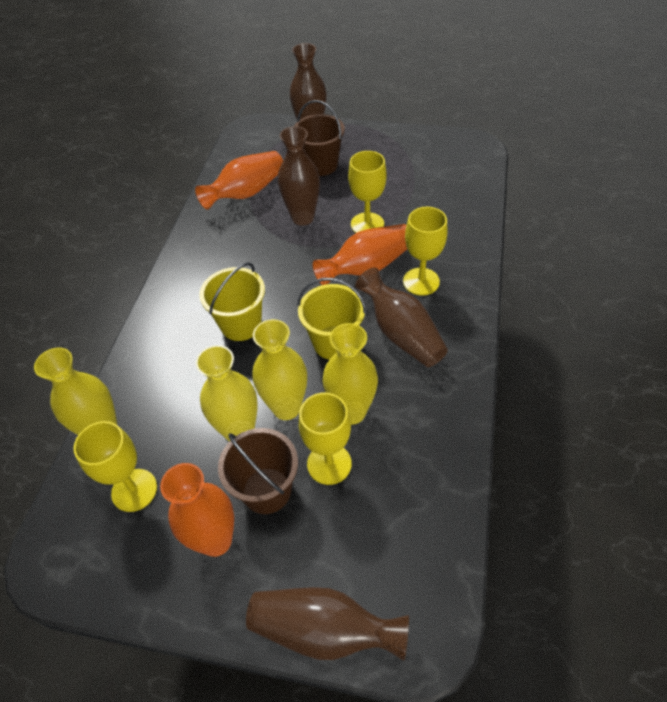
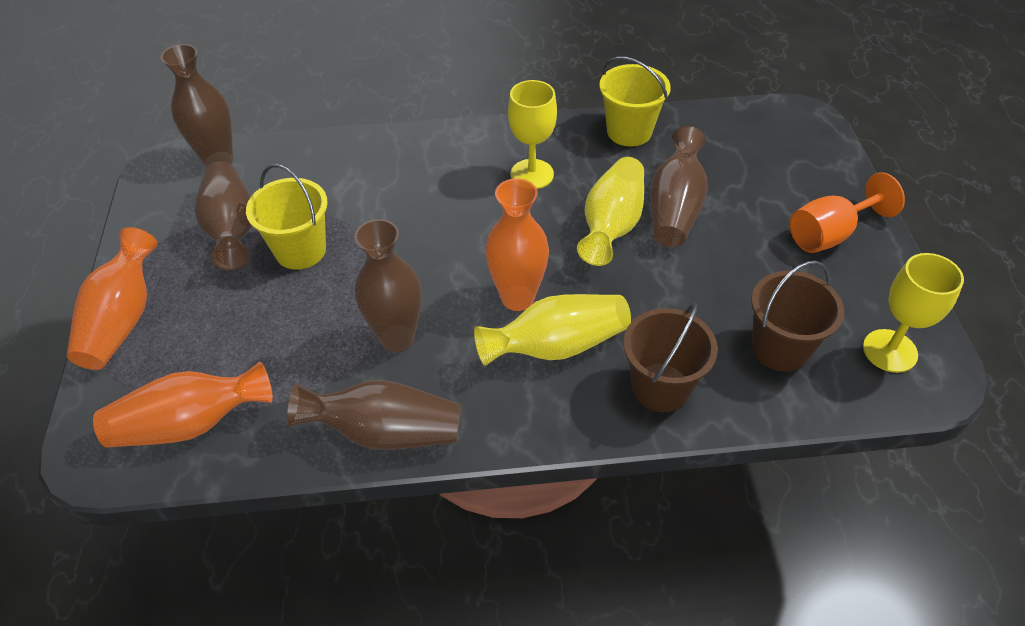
brown vase: [246,587,409,661] [278,126,320,226] [290,43,327,119] [355,268,448,367] = 4 -> [161,44,233,167] [195,161,252,270] [287,380,461,450] [354,219,421,352] [650,126,708,247] = 5
orange goblet: none = 0 -> [790,172,905,253] = 1
yellow goblet: [73,421,157,512] [299,392,352,485] [348,151,386,233] [403,207,448,296] = 4 -> [508,80,557,189] [863,253,964,373] = 2
yellow vase: [34,348,117,435] [196,345,258,441] [252,319,307,420] [323,323,378,425] = 4 -> [474,294,631,366] [577,157,644,266] = 2

